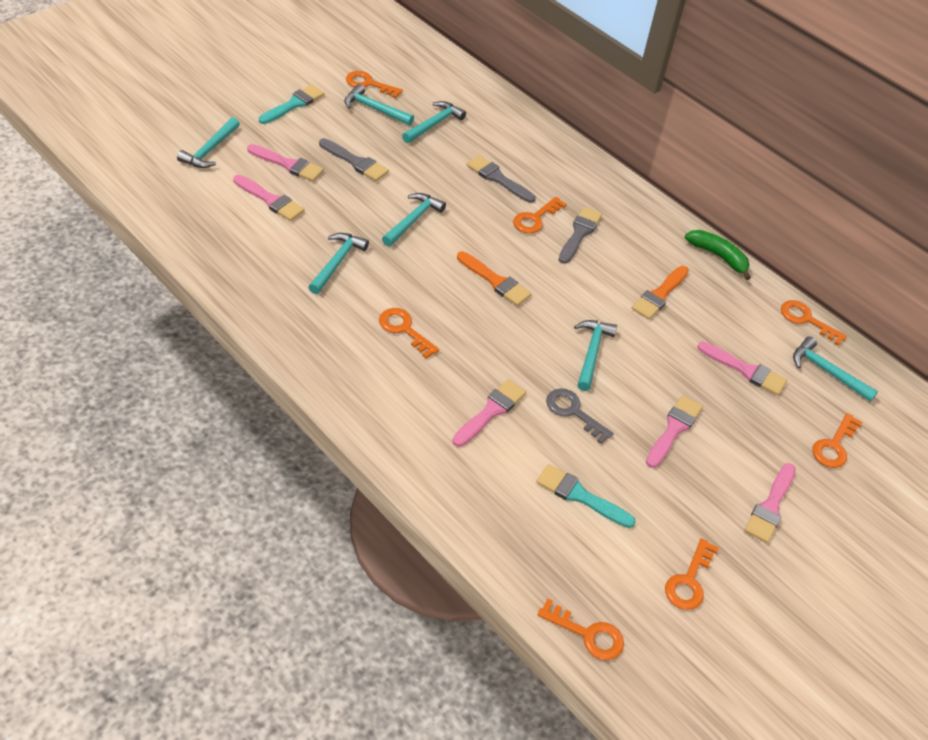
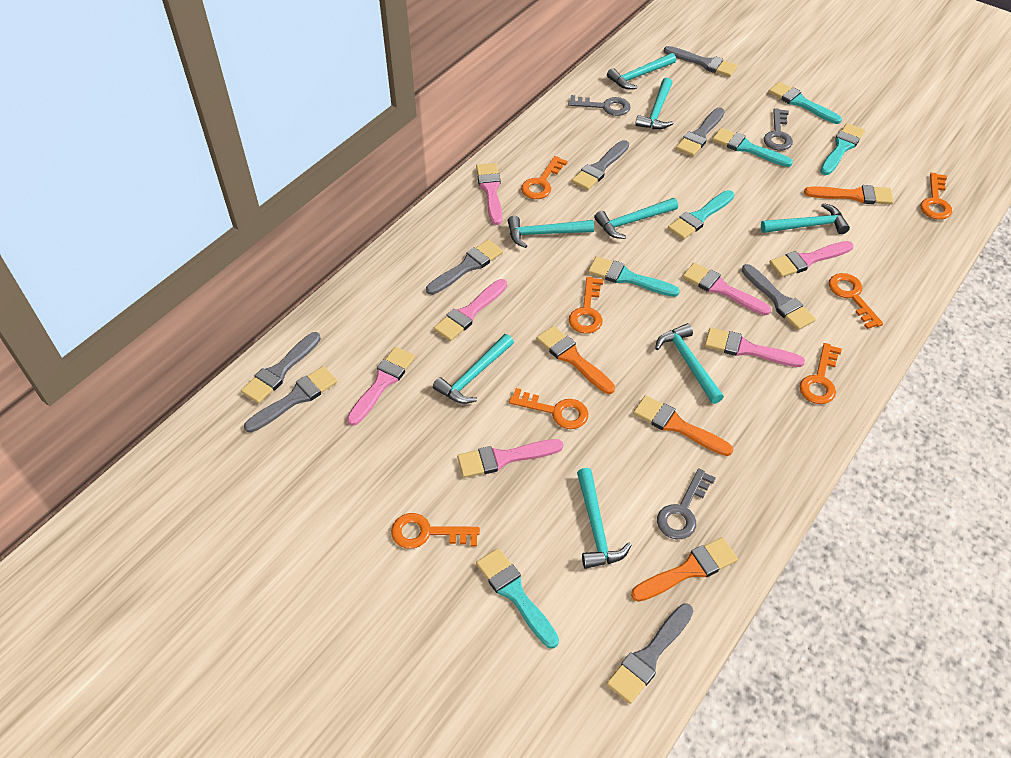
green banana: [685,230,751,280] = 1 -> none = 0
grey brush: [319,138,389,181] [467,155,536,203] [559,207,602,264] = 3 -> [241,332,321,404] [244,366,338,433] [426,239,503,295] [571,140,629,190] [607,603,694,704] [664,46,737,77] [676,108,725,156] [742,264,816,330] = 8
grey key: [546,389,614,444] = 1 -> [568,95,631,116] [657,469,716,539] [764,108,793,151] = 3
orange brush: [457,251,531,306] [632,266,689,319] = 2 -> [537,326,615,394] [631,537,738,602] [633,395,733,456] [804,185,894,204] = 4
pink brush: [233,175,305,221] [247,144,324,182] [453,379,526,447] [646,395,703,468] [697,341,787,395] [744,463,796,543] = 6 -> [347,347,415,426] [434,279,507,341] [457,439,563,478] [476,163,502,225] [682,263,771,315] [705,328,805,367] [769,241,854,277] = 7
turquoise brush: [259,85,324,124] [536,464,636,528] = 2 -> [476,548,559,649] [588,256,680,297] [668,190,734,240] [712,128,793,167] [769,82,842,124] [820,123,865,175] = 6
turquoise hammer: [177,117,240,168] [309,233,369,294] [344,84,414,125] [382,193,446,246] [402,101,466,143] [574,320,617,391] [793,336,878,402] = 7 -> [433,334,514,404] [508,216,594,248] [577,468,631,569] [594,198,678,239] [607,53,676,89] [635,78,674,129] [655,323,724,404] [761,203,850,234] = 8

